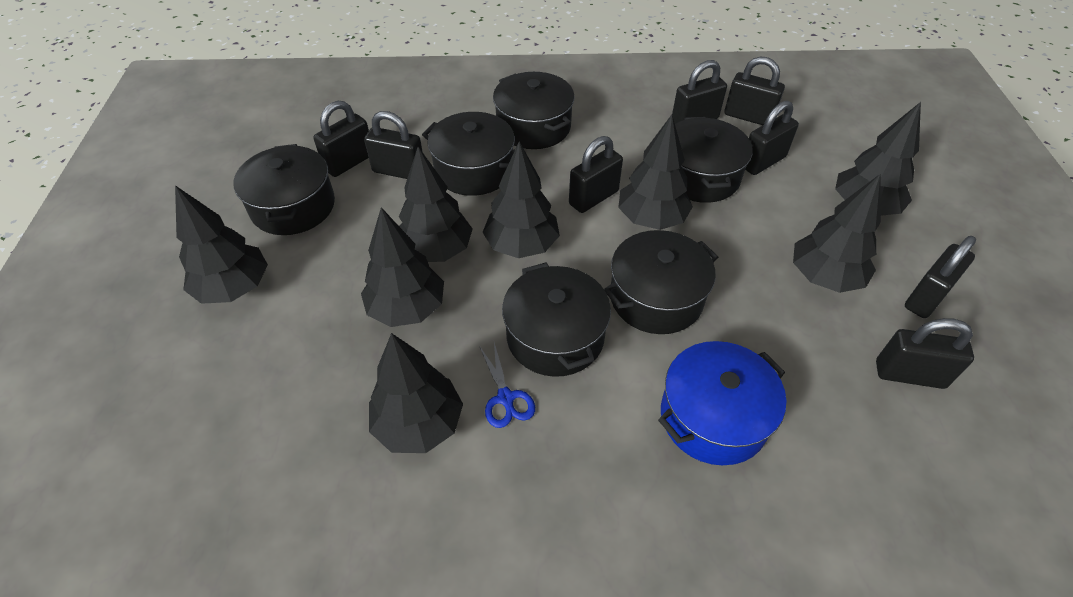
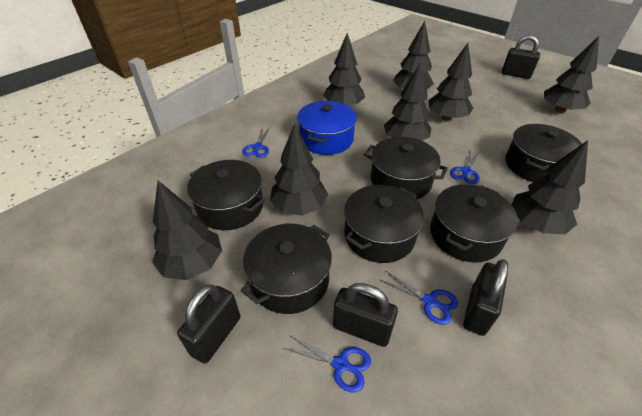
black padlock: [313,101,369,177] [364,111,422,179] [569,136,623,213] [672,60,727,124] [725,57,785,125] [745,100,799,175] [876,318,974,389] [905,236,976,318] = 8 -> [177,285,240,364] [333,283,398,347] [463,259,508,336] [501,35,540,79] = 4
blue scissors: [479,343,535,428] = 1 -> [242,126,271,158] [284,335,371,392] [380,271,458,325] [450,150,480,184] = 4

